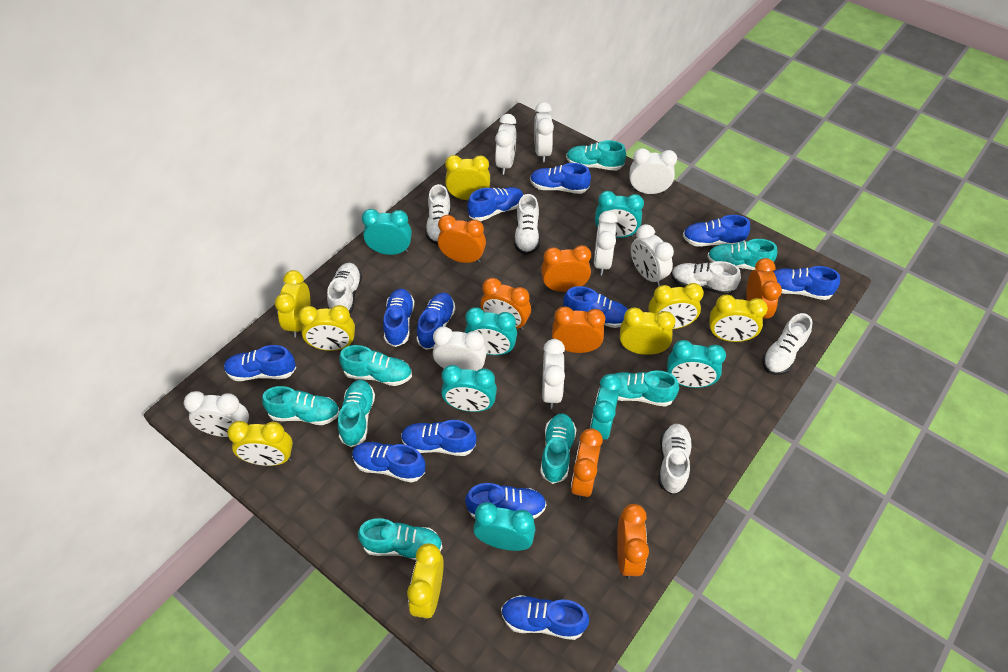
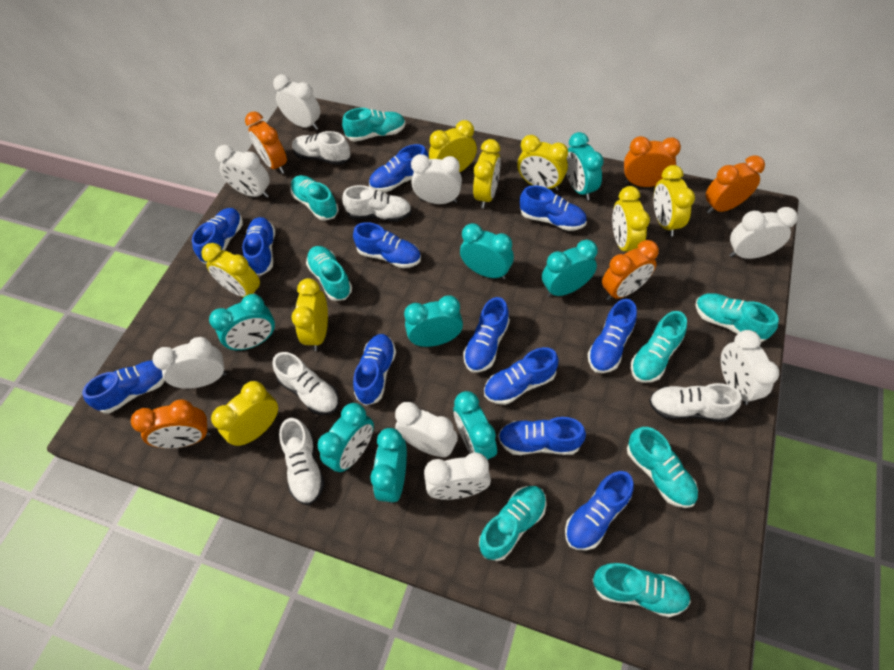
orange clock: [438,215,486,263] [480,278,531,330] [541,245,591,292] [552,307,606,353] [571,428,603,501] [617,504,649,579] [746,258,782,319] = 7 -> [131,399,211,448] [245,111,287,174] [602,240,659,300] [624,136,681,187] [706,155,765,214] = 5
turquoise clock: [362,209,412,255] [441,365,497,412] [465,307,517,355] [473,502,535,551] [590,374,622,440] [595,191,644,238] [667,340,726,388] = 7 -> [209,294,275,351] [318,403,374,472] [370,428,407,504] [404,295,463,347] [454,391,497,460] [460,223,514,279] [542,240,598,297] [566,132,604,200] = 8
white shoe: [327,263,362,314] [425,184,451,245] [514,194,540,255] [658,424,693,495] [671,261,741,295] [762,313,813,375] = 6 -> [273,352,339,415] [279,418,325,505] [292,131,351,165] [342,185,412,222] [649,383,742,422] = 5

